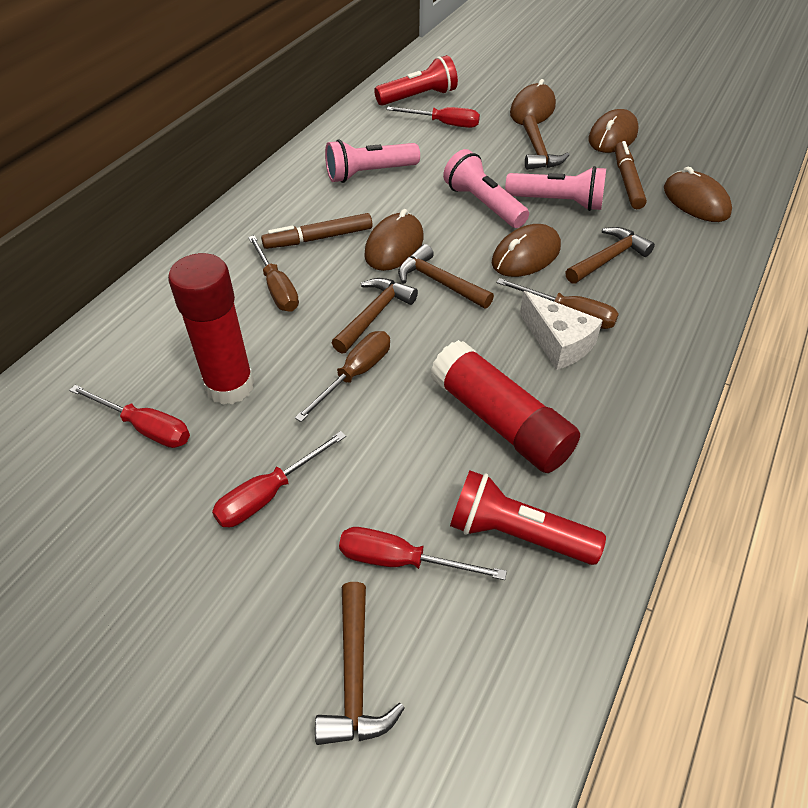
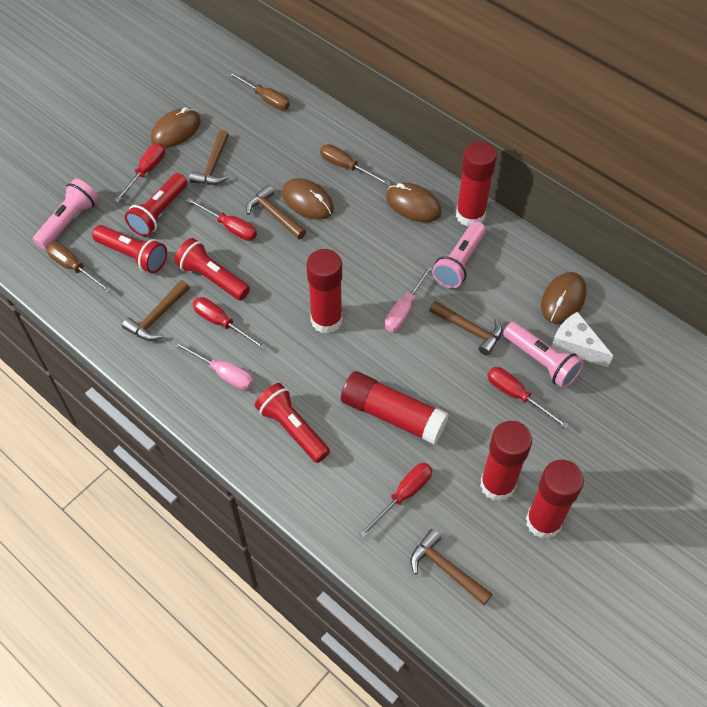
brown marker: [261,213,373,249] [615,141,647,209] = 2 -> none = 0
brown mouse: [364,209,424,271] [492,224,561,277] [510,79,556,125] [589,109,639,153] [664,167,732,222] = 5 -> [151,107,201,148] [282,178,334,220] [386,183,442,222] [541,272,587,324] = 4
pink screwdriver: none = 0 -> [174,341,253,390] [385,264,433,332] = 2
red flashlight: [374,55,458,106] [450,470,606,565] = 2 -> [92,225,167,273] [125,173,187,237] [174,238,250,300] [255,383,330,463] = 4
red glue stick: [168,253,254,405] [430,340,580,473] = 2 -> [306,249,343,334] [341,371,449,445] [456,141,497,227] [480,421,532,501] [526,460,584,539] = 5
red screwdriver: [69,385,190,448] [212,431,346,527] [339,527,507,580] [387,107,480,128] = 4 -> [114,143,165,203] [186,198,257,241] [193,297,266,350] [359,463,432,538] [487,367,569,429] = 5

